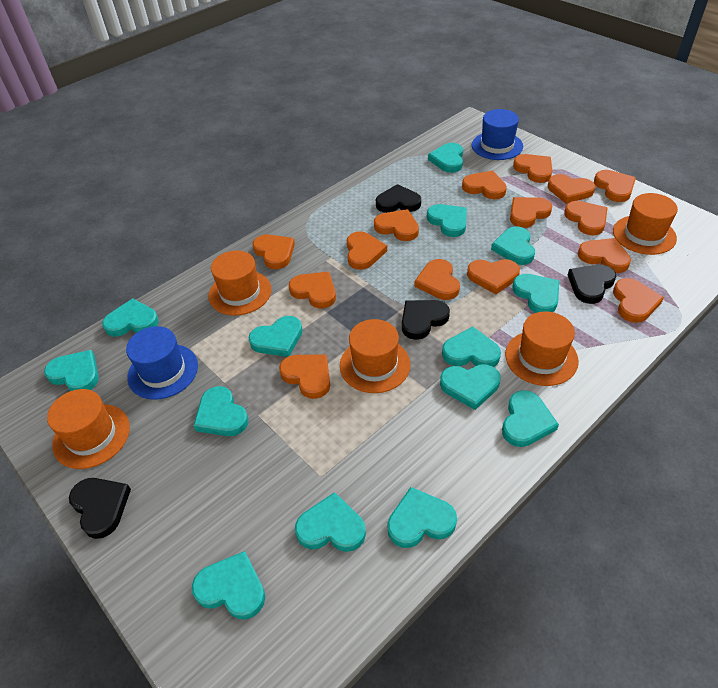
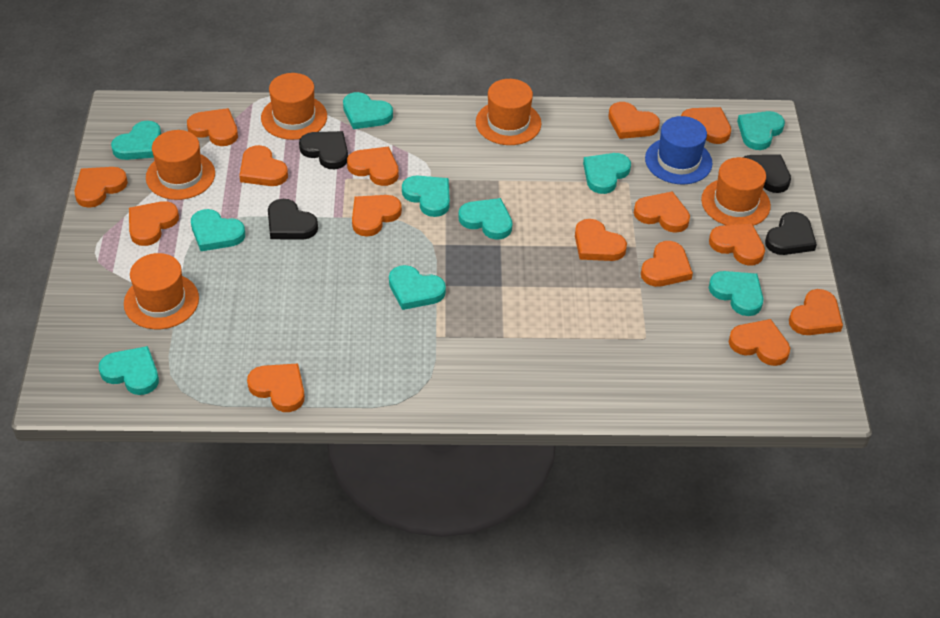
blue hat: [126,326,198,400] [472,109,523,160] = 2 -> [645,116,713,185] = 1
turquoise heart: [44,350,99,391] [102,298,159,337] [192,551,265,620] [193,386,249,436] [249,316,303,357] [295,492,366,552] [387,487,457,548] [427,204,467,237] [428,143,463,173] [440,364,501,410] [442,327,501,367] [491,226,535,265] [502,390,559,447] [512,274,559,313] = 14 -> [99,346,159,395] [111,121,161,160] [191,209,245,251] [343,92,393,129] [389,265,446,310] [402,175,450,217] [459,198,512,240] [583,153,631,194] [709,271,763,316] [737,111,785,150] = 10

